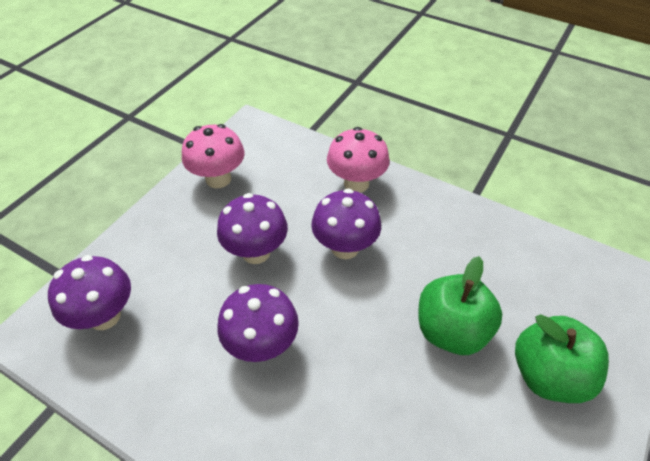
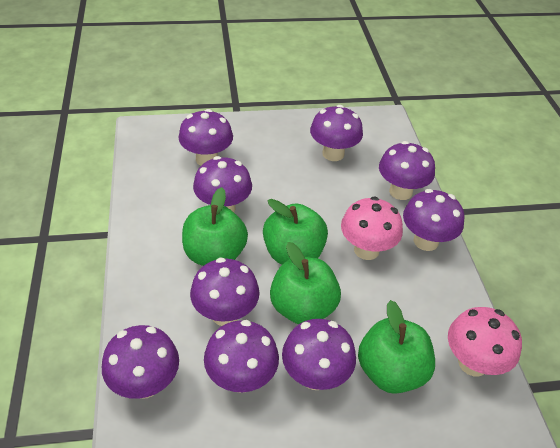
green apple: [419,256,502,355] [515,314,609,403] = 2 -> [182,187,248,266] [263,199,328,264] [270,242,341,325] [358,300,435,394] = 4
purple mushroom: [48,255,131,330] [217,193,288,264] [217,284,299,362] [311,188,381,259] = 4 -> [102,325,179,399] [178,109,233,166] [190,258,260,326] [193,156,252,212] [204,320,279,393] [282,319,356,390] [310,105,363,161] [379,141,435,200] [403,189,464,251] = 9

